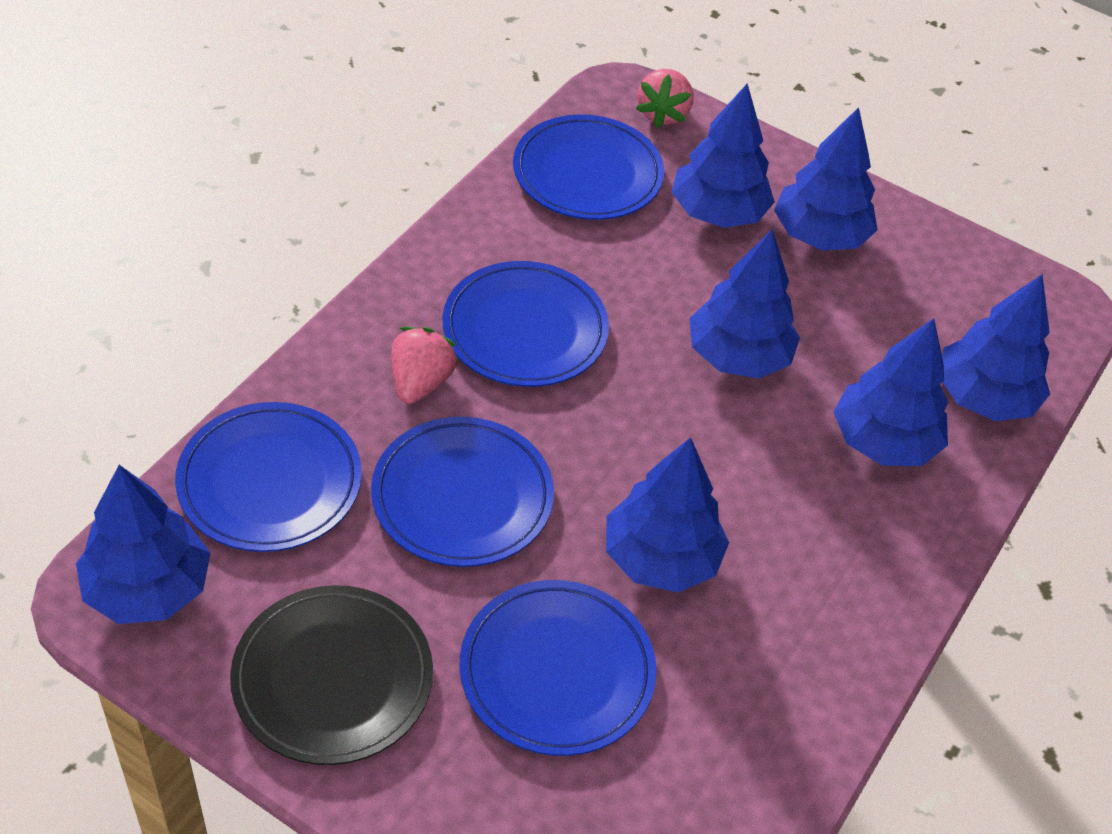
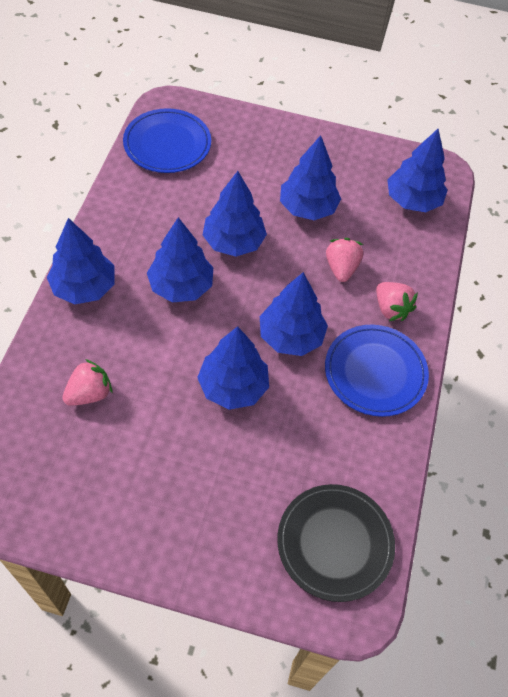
blue plate: [175,402,362,552] [371,417,554,567] [443,261,609,387] [460,580,656,756] [513,114,664,220] = 5 -> [123,108,211,173] [325,325,429,417] = 2
pink strawberry: [391,327,458,404] [636,69,693,128] = 2 -> [62,359,112,406] [326,238,364,282] [376,282,418,321] = 3

